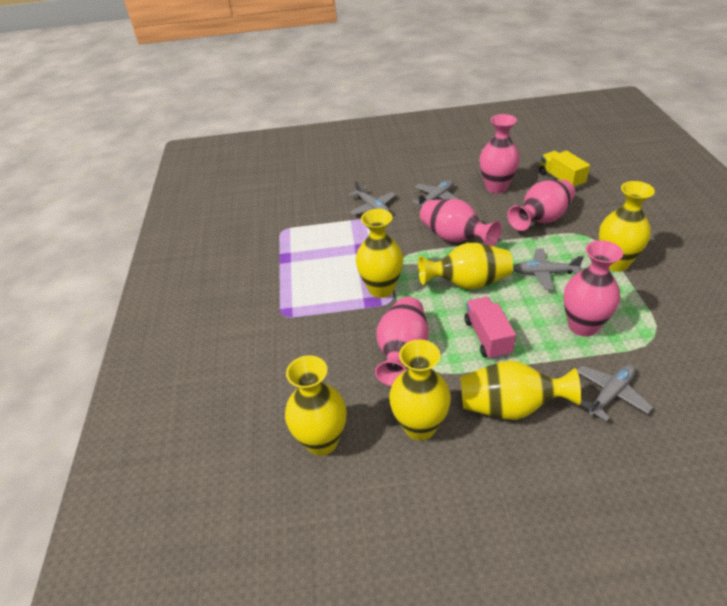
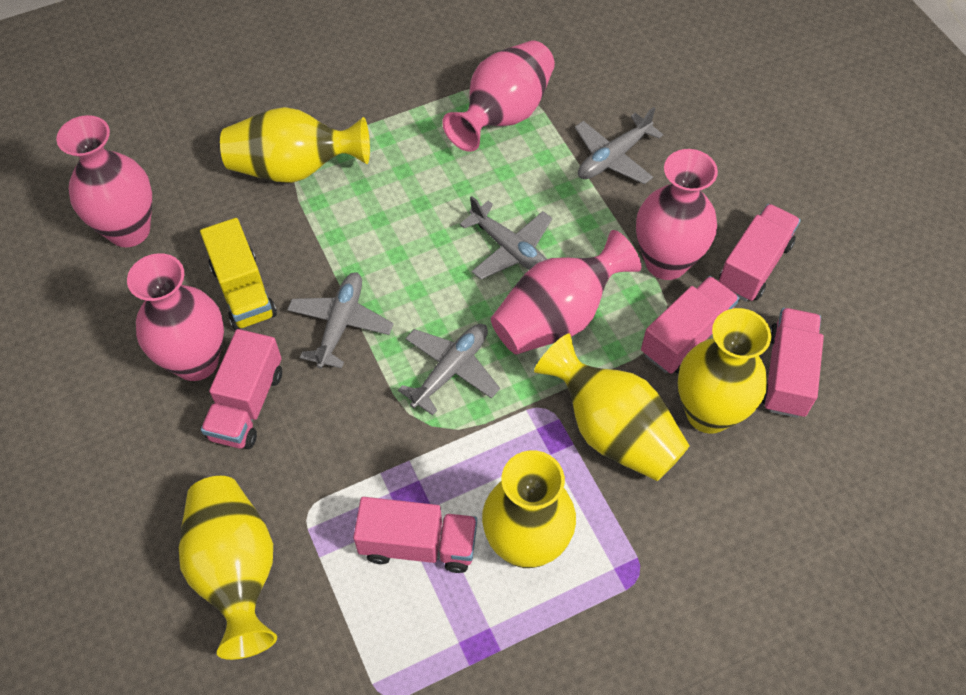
pink truck: [464,297,516,360] = 1 -> [201,329,282,449] [353,497,477,573] [641,276,739,374] [719,204,801,301] [761,308,824,418] = 5
yellow vase: [285,355,347,456] [356,209,403,298] [389,339,451,441] [418,243,513,290] [461,360,581,420] [599,181,655,272] = 6 -> [179,476,277,660] [220,107,370,183] [482,450,576,568] [534,334,690,481] [677,308,771,434] = 5

